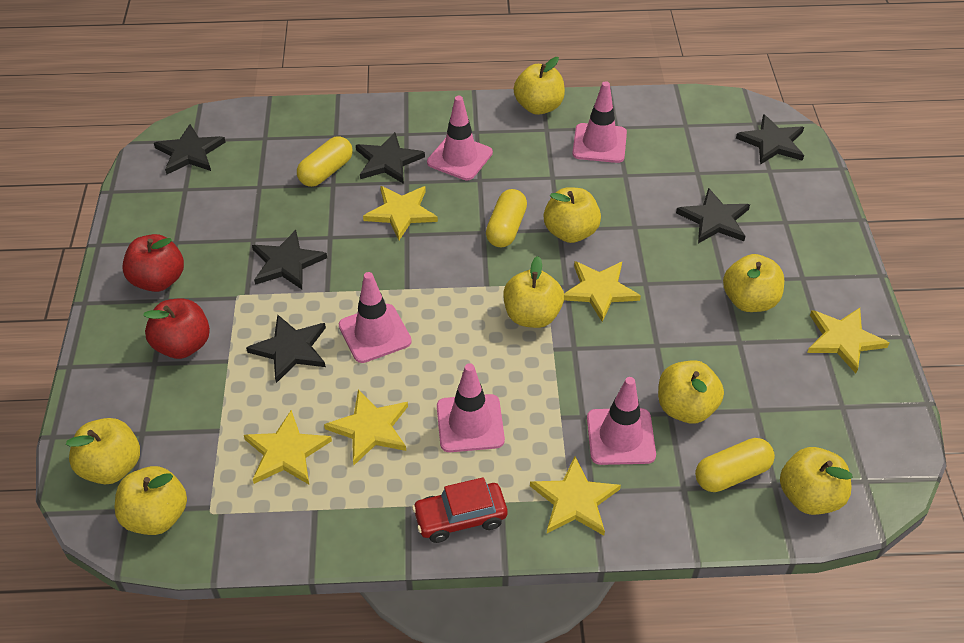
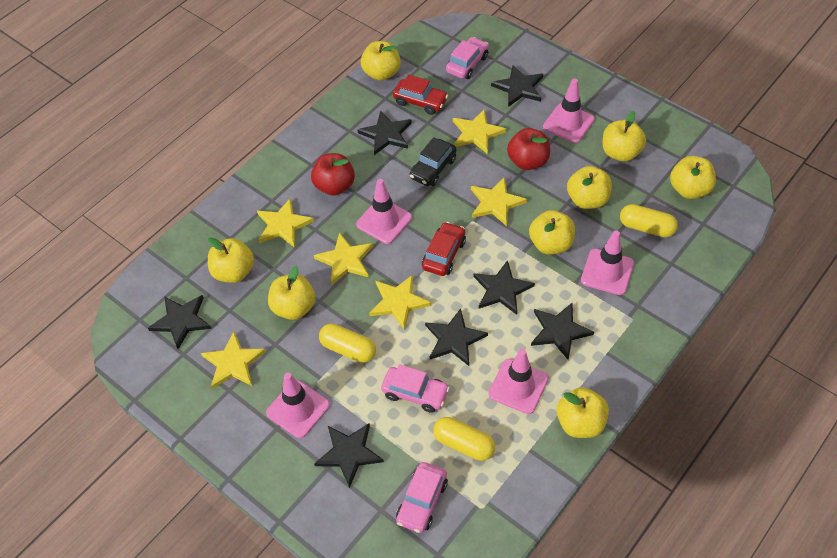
black car: none = 0 -> [410,137,456,186] = 1
black star: [154,124,225,175] [246,314,326,383] [252,230,327,289] [356,132,425,184] [676,188,750,243] [736,114,804,165] = 6 -> [148,295,212,349] [314,423,384,488] [358,111,412,155] [425,308,488,366] [473,260,535,315] [491,65,543,107] [531,303,594,360] = 7
pink car: none = 0 -> [381,364,450,413] [396,462,448,533] [446,37,489,79] = 3
red car: [412,477,507,543] = 1 -> [393,74,448,115] [422,222,466,276] = 2

